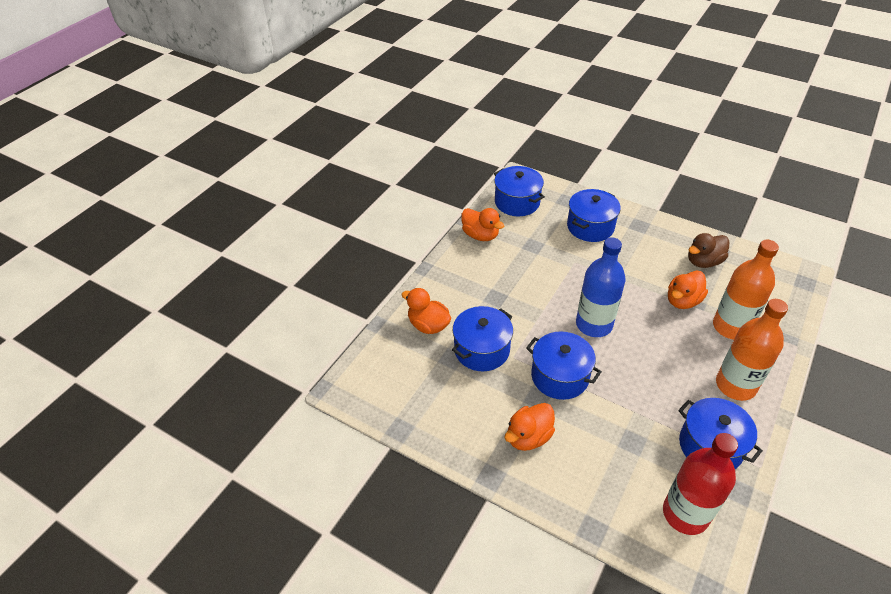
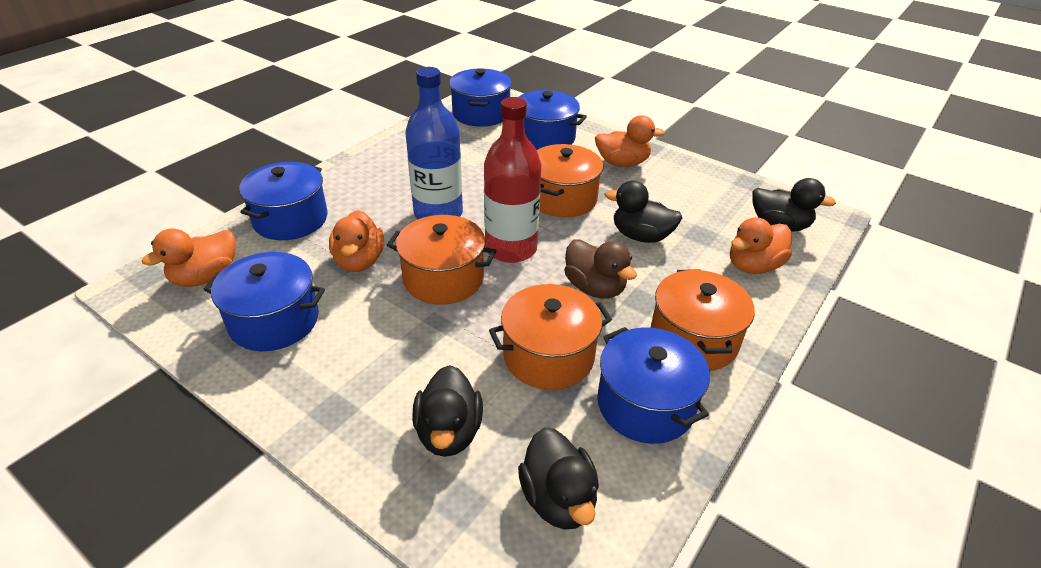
black duck: none = 0 -> [412,365,483,457] [518,427,599,530] [605,181,682,243] [752,178,836,232] = 4
orange bottle: [713,240,779,340] [716,299,788,401] = 2 -> none = 0
orange pot: none = 0 -> [387,215,496,305] [489,284,612,390] [537,144,603,217] [651,269,755,371] = 4

